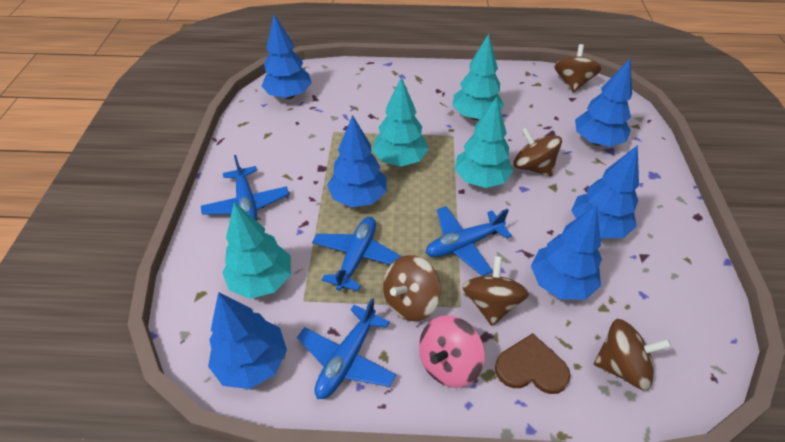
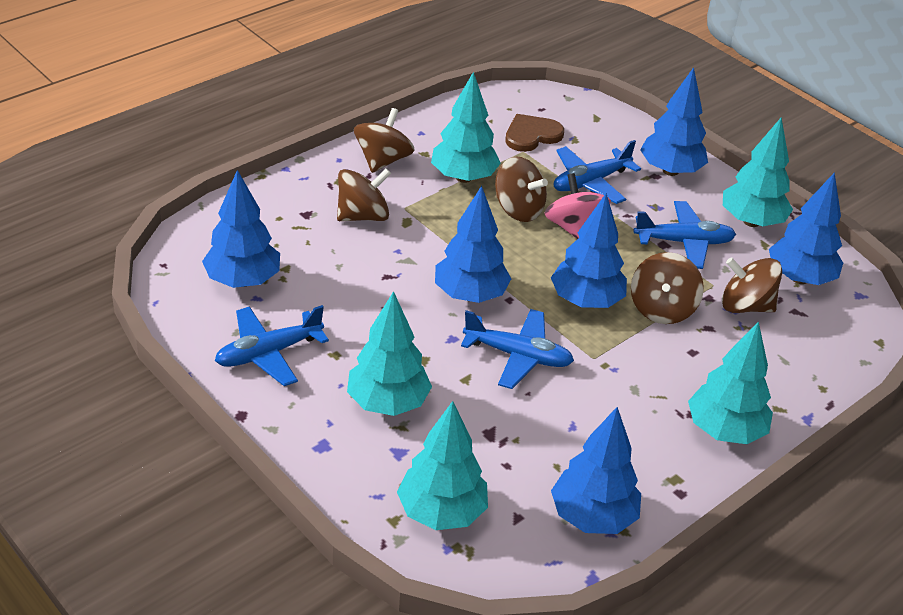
turquoise tree: [222,202,291,299] [372,77,429,167] [453,34,504,120] [455,97,513,188] = 4 -> [347,291,432,416] [397,401,488,530] [431,72,501,183] [688,321,773,444] [723,117,793,227] = 5

